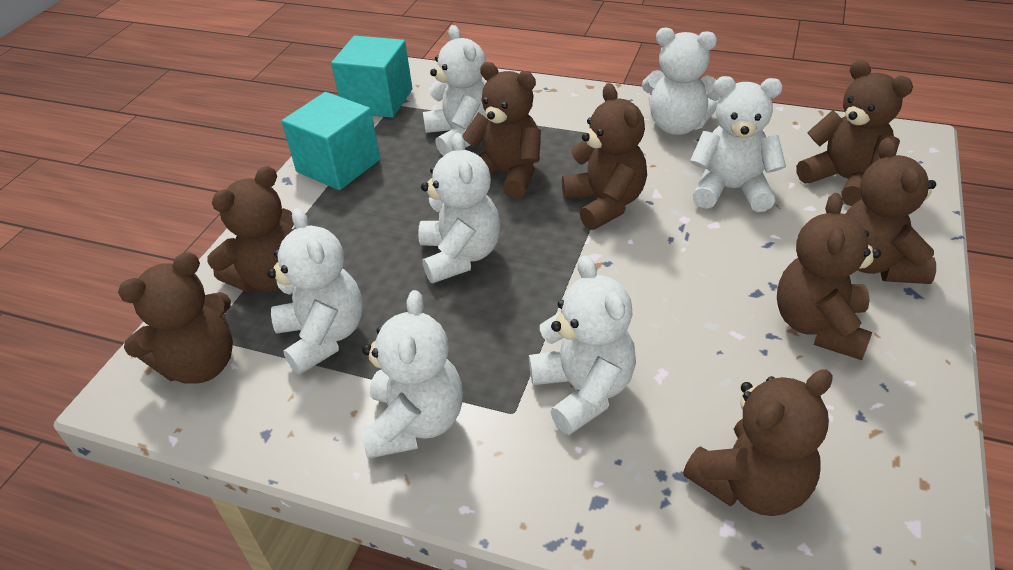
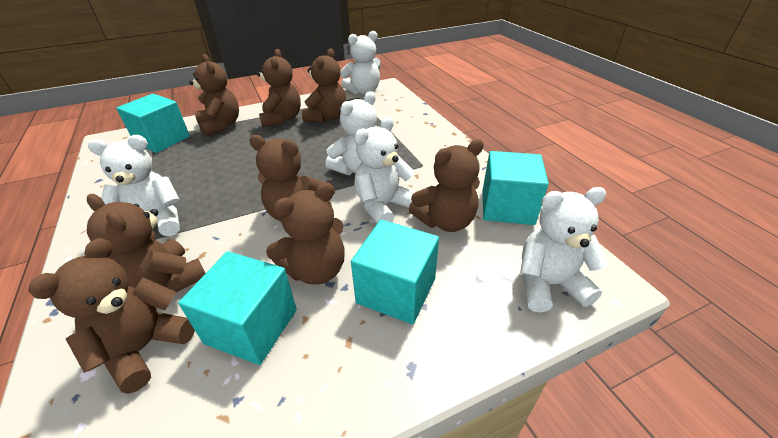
turquoise cube: [282,92,380,190] [331,36,412,118] = 2 -> [116,94,190,153] [178,251,297,365] [351,220,439,324] [482,151,549,225] = 4
white teddy bear: [267,208,363,375] [362,290,463,459] [418,133,500,283] [423,25,487,156] [529,255,636,435] [642,28,720,135] [690,76,786,212] = 7 -> [88,135,180,236] [325,91,377,175] [340,31,380,94] [354,117,416,223] [520,187,609,312] = 5

